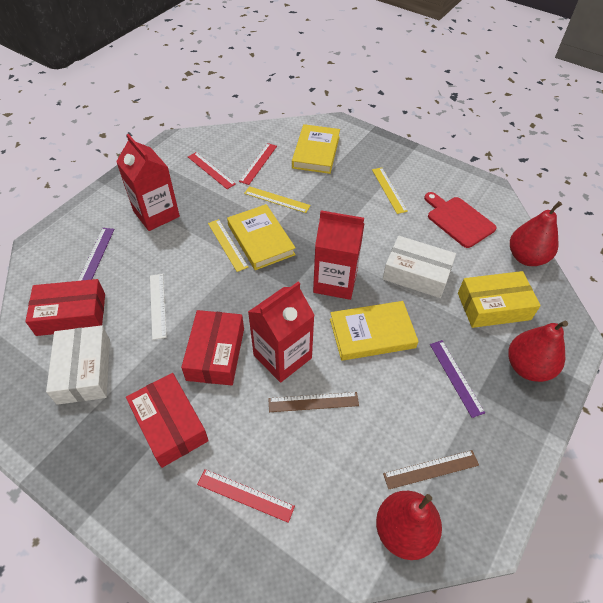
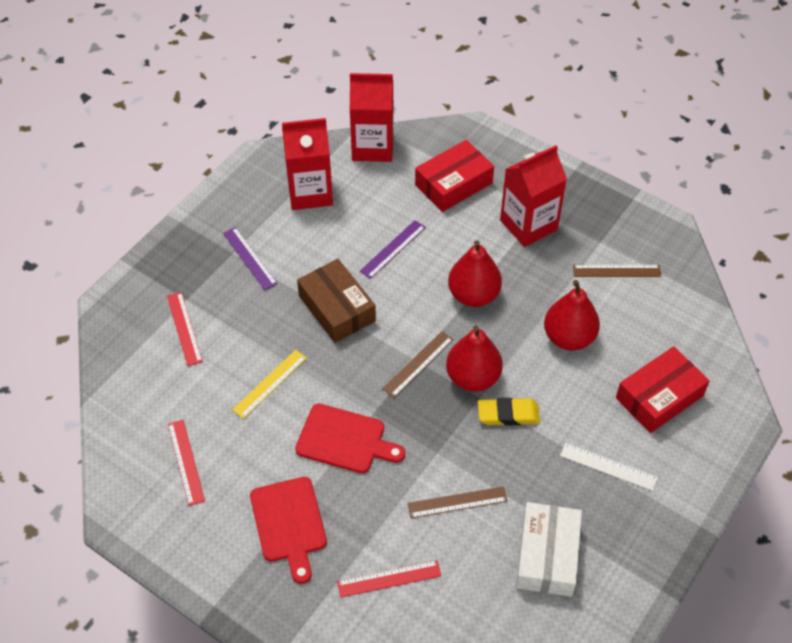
brown box: none = 0 -> [297,259,376,343] = 1
brown ruler: [268,392,359,412] [383,450,479,489] = 2 -> [383,331,454,398] [407,486,508,518] [573,265,661,277] = 3
red box: [25,279,105,336] [126,373,209,468] [181,310,244,385] = 3 -> [415,140,494,212] [616,346,710,433] = 2
red cutting board: [424,192,497,248] = 1 -> [250,477,327,584] [295,404,405,473] = 2
white box: [46,325,110,405] [383,236,456,298] = 2 -> [516,502,582,597] = 1
yellow book: [227,204,296,270] [292,124,340,174] [330,301,419,361] = 3 -> none = 0
yellow box: [458,271,541,328] = 1 -> none = 0
yellow eraser: none = 0 -> [478,398,540,426] = 1
yellow ruler: [208,219,248,272] [244,186,311,213] [372,168,408,214] = 3 -> [232,350,307,419] = 1

